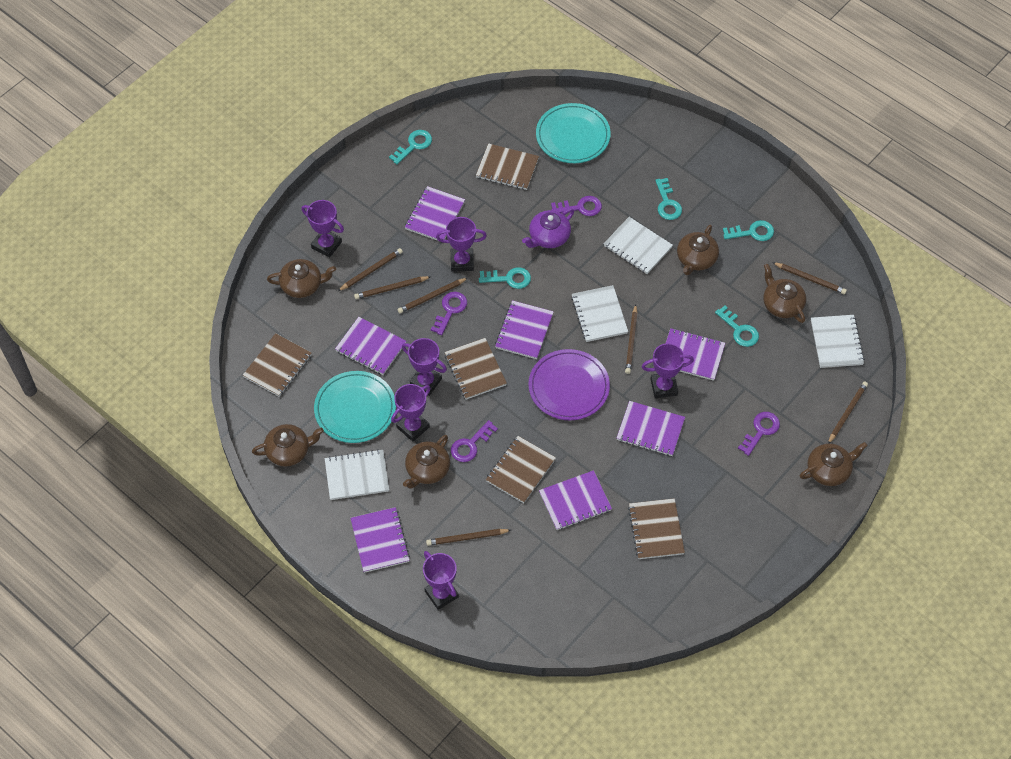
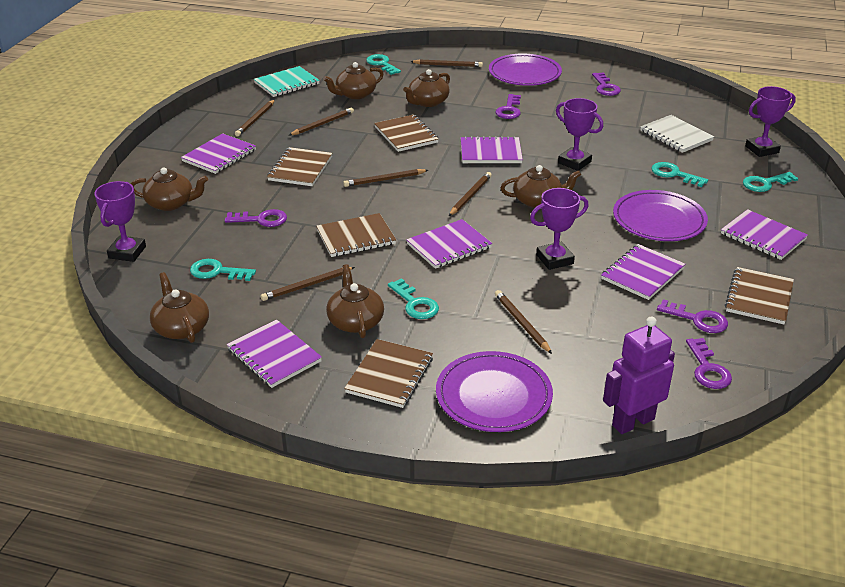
purple key: [431,292,467,335] [451,420,498,462] [551,196,602,216] [738,412,780,456] = 4 -> [225,209,287,227] [495,94,521,119] [592,72,621,96] [657,299,728,333] [686,338,732,389] = 5
purple notebook: [335,317,406,375] [351,507,410,573] [405,186,465,241] [495,300,554,359] [539,470,612,530] [617,401,685,456] [666,328,725,381] = 7 -> [181,133,256,174] [227,320,322,388] [406,219,492,269] [461,136,523,163] [601,244,685,300] [721,209,808,260] = 6
purple plate: [529,349,610,420] = 1 -> [436,351,553,432] [489,54,562,86] [613,190,708,241] = 3
purple robot: none = 0 -> [603,316,675,434] = 1
purple teapot: [522,209,574,248] = 1 -> none = 0
purple trophy: [302,200,344,258] [391,384,431,442] [402,338,447,396] [423,551,459,610] [436,217,487,272] [642,343,694,399] = 6 -> [94,181,146,262] [530,188,588,270] [556,98,603,171] [745,86,796,157] = 4
turquoise notebook: none = 0 -> [254,66,320,97] = 1
turquoise plate: [314,371,396,443] [536,103,611,163] = 2 -> none = 0
white notebook: [325,449,389,500] [571,285,628,342] [604,217,673,274] [811,315,865,368] = 4 -> [640,115,714,153] = 1

